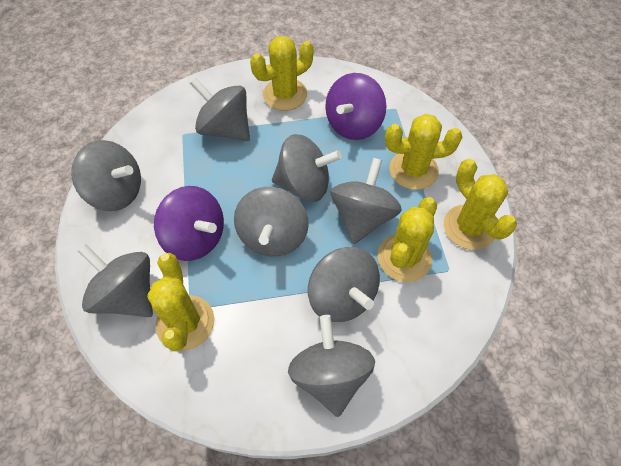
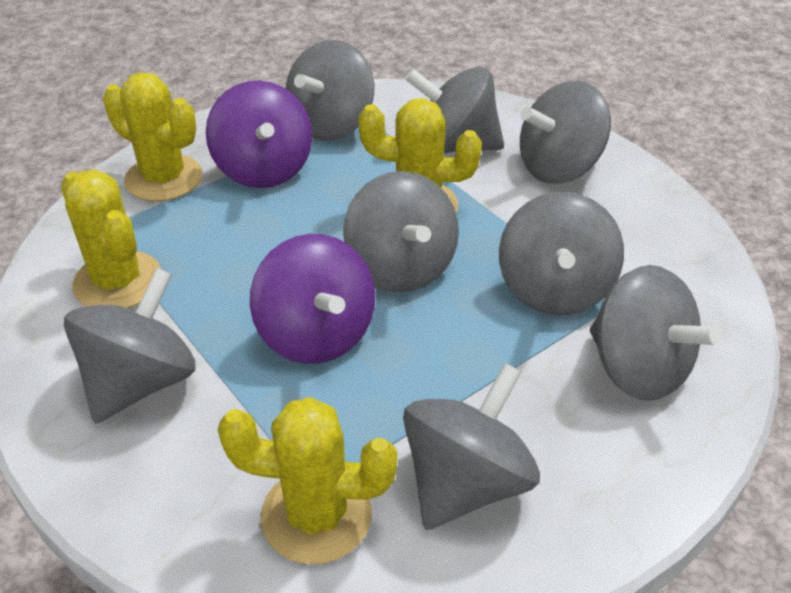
yellow cactus: [147,253,214,351] [250,36,314,111] [378,197,437,282] [385,114,462,190] [444,159,517,250] = 5 -> [61,170,161,308] [103,72,202,201] [218,397,397,564] [358,98,482,213] = 4

